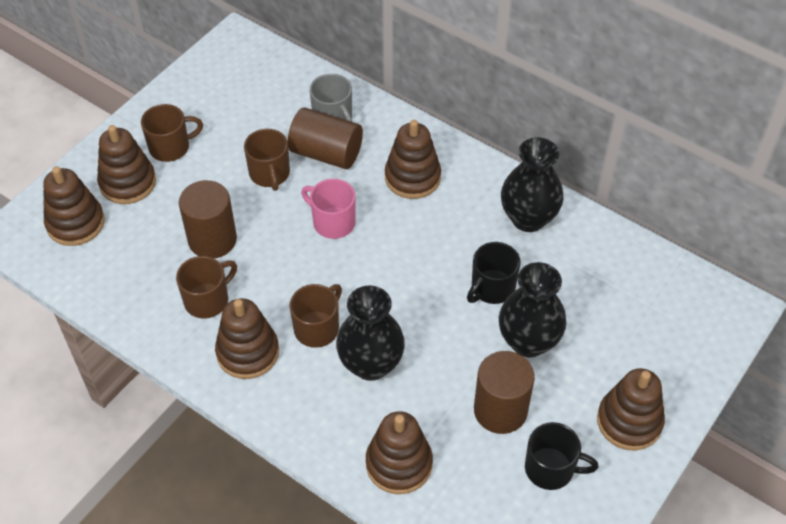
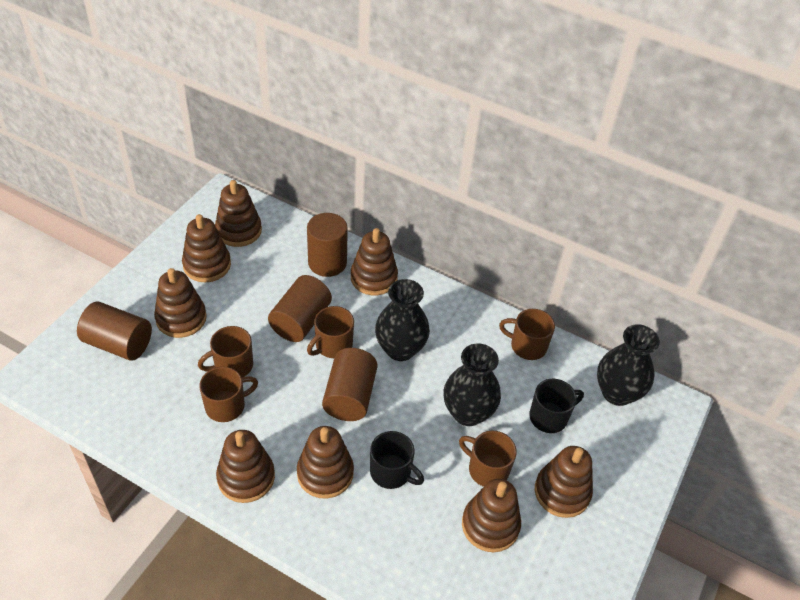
brown cylinder: [179,180,237,258] [288,107,363,169] [474,351,535,434] = 3 -> [77,302,152,361] [268,275,332,342] [307,213,348,277] [322,348,378,421] = 4
brown mug: [141,104,203,162] [176,256,237,319] [244,129,290,191] [289,284,342,348] = 4 -> [198,326,253,378] [199,367,258,422] [307,306,354,358] [459,431,517,487] [499,309,555,360] = 5
brown stacking toy: [43,166,105,246] [97,125,156,204] [215,298,279,379] [366,411,433,494] [385,120,441,199] [597,368,665,450] = 6 -> [154,268,207,338] [182,214,231,282] [215,180,262,247] [216,430,275,503] [297,426,354,499] [351,228,398,295] [462,479,521,552] [535,446,593,518] = 8
grey mug: [310,74,352,122] = 1 -> none = 0
pink mug: [301,179,356,239] = 1 -> none = 0

